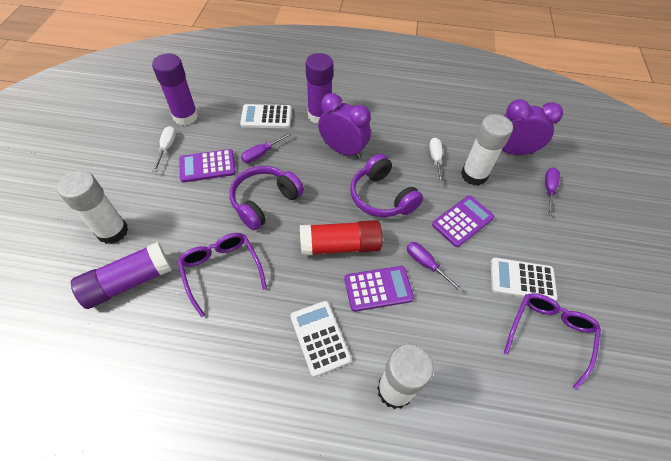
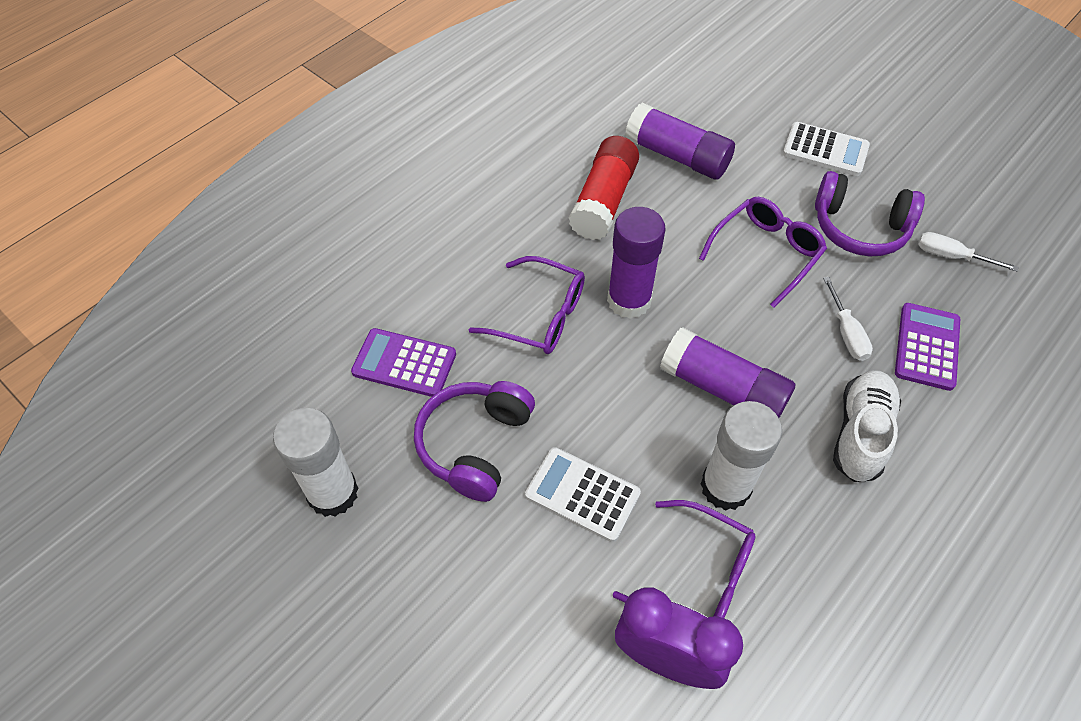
purple calculator: [179,149,236,183] [344,266,414,312] [432,195,495,247] = 3 -> [351,328,456,397] [895,303,960,391] = 2
purple clock: [318,93,371,159] [502,99,563,155] = 2 -> [615,587,743,689] = 1
purple glasses: [178,233,267,317] [504,293,601,390] = 2 -> [469,256,585,354] [613,500,755,618] [699,197,827,308] = 3
purple screwdriver: [241,133,291,163] [407,242,463,292] [545,167,560,216] = 3 -> none = 0
white calculator: [240,104,291,128] [290,301,352,377] [491,258,558,301] = 3 -> [525,447,641,542] [783,122,870,176] = 2
white glue stick: [57,170,128,244] [377,344,434,409] [461,114,513,185] = 3 -> [273,408,359,517] [701,401,782,511] = 2
white shoe: none = 0 -> [833,370,901,482] = 1

